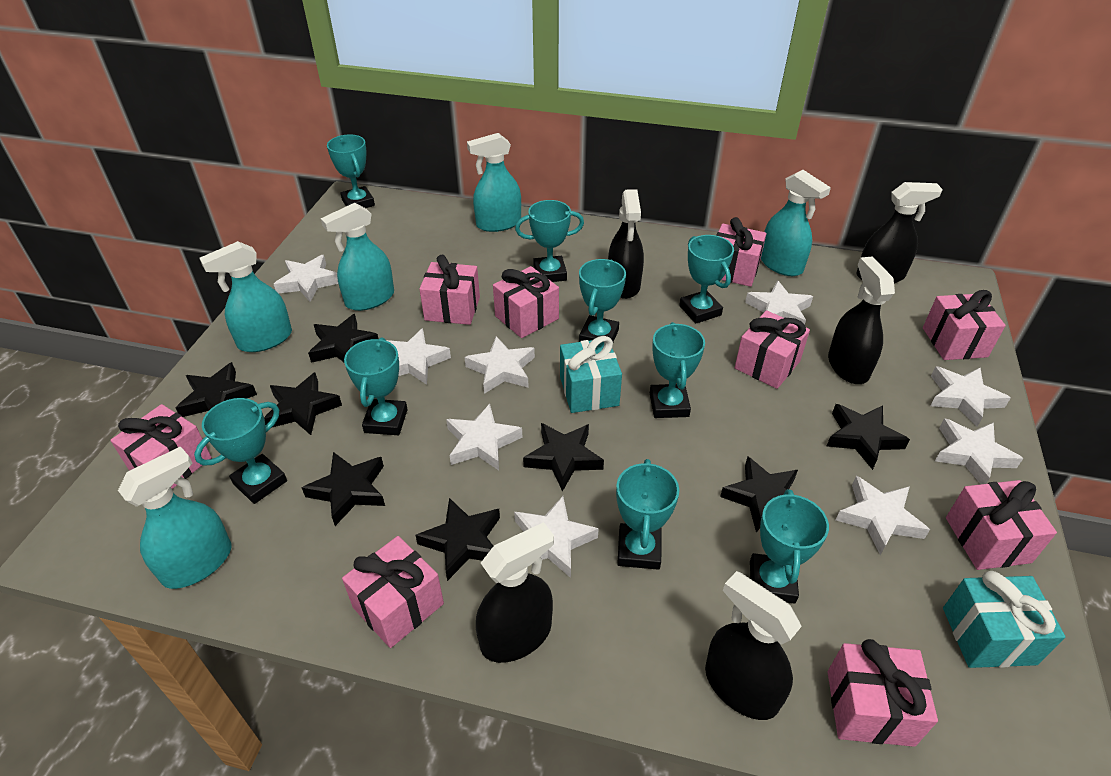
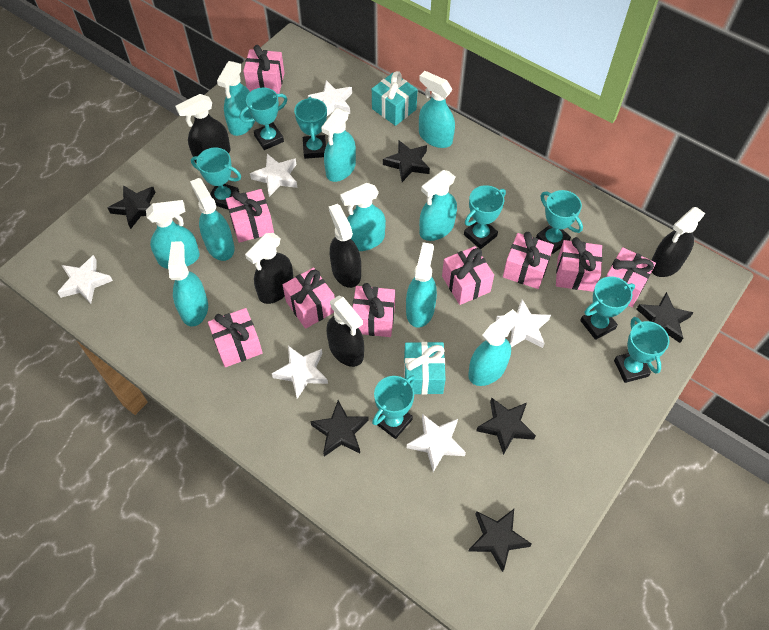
black star: [176,362,257,417] [264,372,342,435] [302,452,385,526] [308,314,378,363] [415,498,500,581] [523,423,604,492] [720,456,798,532] [827,404,910,470] = 8 -> [108,185,155,229] [310,400,369,457] [383,140,430,182] [468,509,532,572] [476,398,536,455] [637,292,694,343] = 6
turquoise spray bottle: [118,446,231,589] [199,241,292,352] [321,203,394,311] [467,133,521,232] [761,170,831,276] = 5 -> [146,200,200,269] [168,241,208,327] [190,178,235,261] [217,61,255,136] [321,108,356,182] [340,183,386,251] [406,242,437,328] [419,71,455,148] [419,170,457,241] [468,309,520,386] = 10
turquoise trophy: [194,398,287,504] [327,135,375,208] [344,337,408,435] [515,200,584,282] [579,259,626,342] [616,459,679,570] [650,322,705,418] [679,235,734,324] [750,489,829,604] = 9 -> [191,148,241,210] [240,88,287,150] [294,97,327,159] [372,375,415,439] [464,185,506,249] [536,190,583,254] [580,276,635,340] [614,317,669,383] = 8
white star: [274,255,338,302] [386,328,451,385] [446,404,523,470] [465,336,535,394] [514,496,599,578] [745,280,813,325] [836,476,930,555] [931,366,1011,426] [935,418,1023,484] = 9 -> [57,255,113,304] [250,154,298,197] [272,346,328,399] [308,80,352,116] [407,414,466,472] [496,299,551,348] = 6

